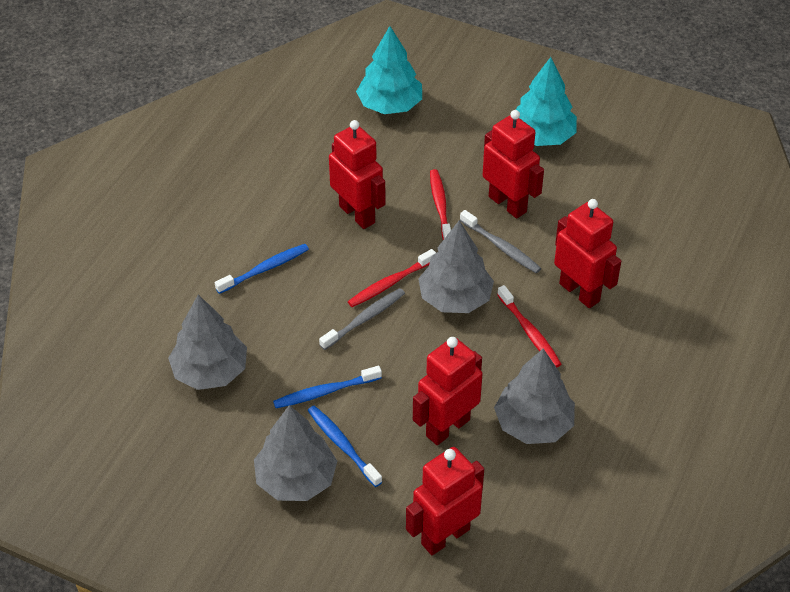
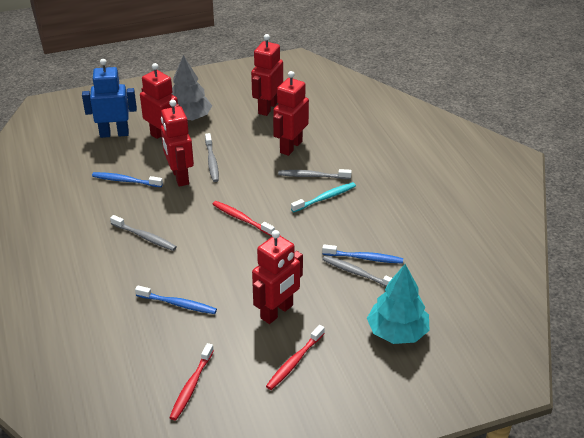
blue robot: none = 0 -> [82,59,137,138] = 1
grey toothbrush: [319,288,405,350] [460,210,541,273] = 2 -> [110,215,177,251] [205,133,219,182] [278,169,352,179] [322,255,392,287] = 4
grey tree: [168,295,247,390] [254,405,337,501] [418,221,494,313] [494,348,575,444] = 4 -> [172,55,212,121] = 1
turquoise toothbrush: none = 0 -> [291,182,356,212] = 1
turquoise tree: [356,26,422,114] [516,57,577,146] = 2 -> [367,264,429,344] = 1

